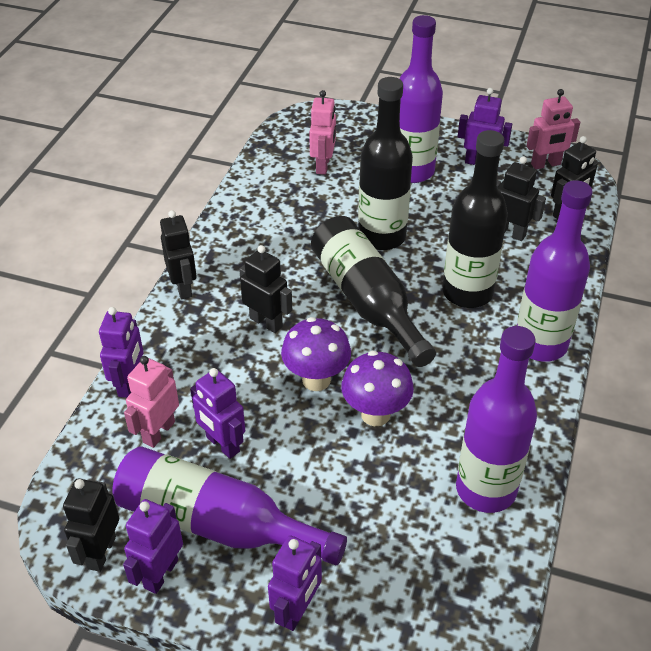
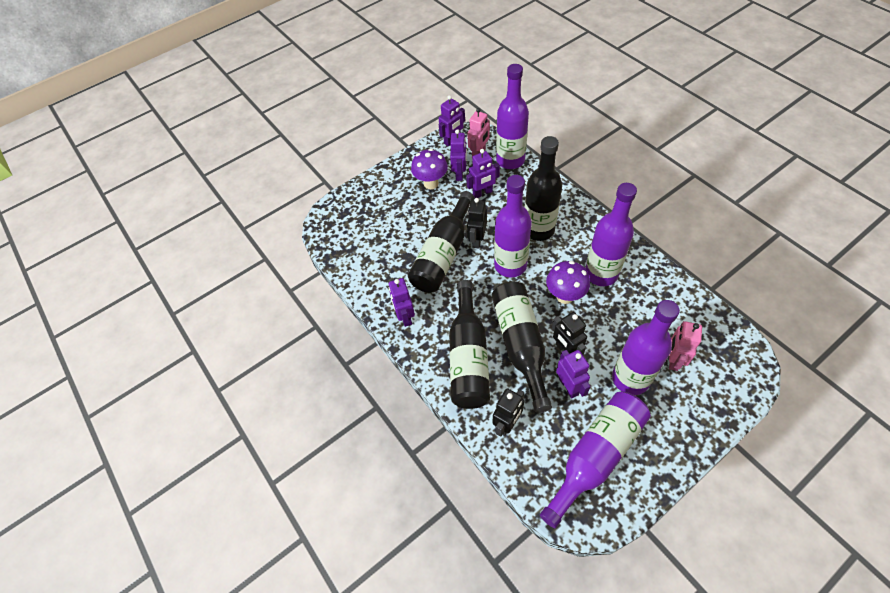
black bottle: [311,216,436,367] [358,77,413,250] [442,130,508,308] = 3 -> [408,191,474,293] [449,280,490,409] [492,281,552,413] [525,136,562,241] = 4
black robot: [63,479,119,572] [160,210,197,299] [239,245,292,333] [497,156,546,241] [551,136,598,219] = 5 -> [467,198,487,248] [493,388,524,437] [552,312,587,355] = 3
pink robot: [124,356,179,448] [309,90,336,175] [527,89,580,169] = 3 -> [467,108,490,157] [669,321,702,371] = 2
purple bottle: [112,446,347,565] [399,15,443,183] [456,326,537,513] [517,180,593,362] = 4 -> [494,175,532,278] [496,64,529,169] [540,392,651,528] [585,183,637,286] [612,300,680,395] = 5

